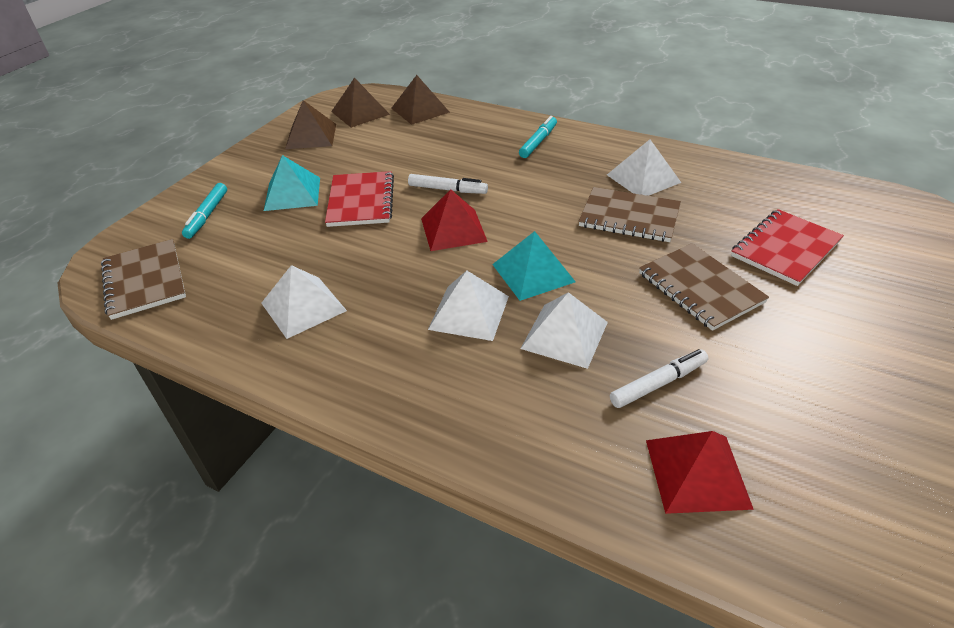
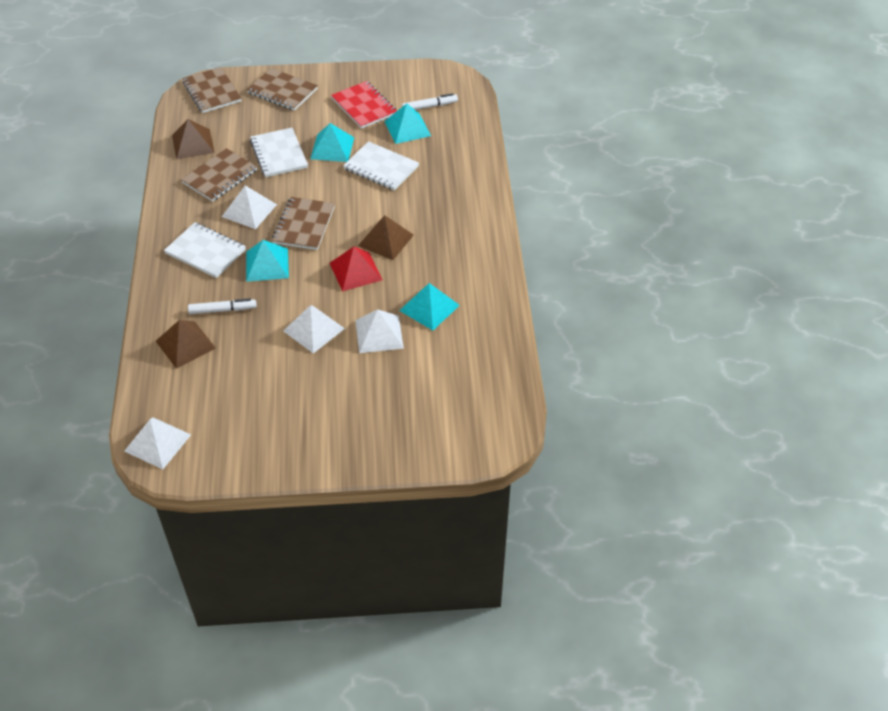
brown notebook: [101,239,186,320] [579,187,681,242] [639,243,769,331] = 3 -> [181,148,257,202] [182,67,242,113] [247,68,318,111] [272,197,335,250] = 4
red notebook: [325,171,394,227] [731,209,844,286] = 2 -> [331,81,397,129] = 1
red pyramid: [421,189,488,251] [646,431,754,514] = 2 -> [330,247,382,291] = 1
turquoise marker: [182,183,227,239] [519,116,557,158] = 2 -> none = 0
turquoise pyramid: [264,155,320,211] [492,231,576,301] = 2 -> [246,240,289,282] [310,123,354,162] [384,104,431,144] [399,283,460,331] = 4
white notebook: none = 0 -> [164,222,246,278] [250,128,308,177] [343,141,419,191] = 3

